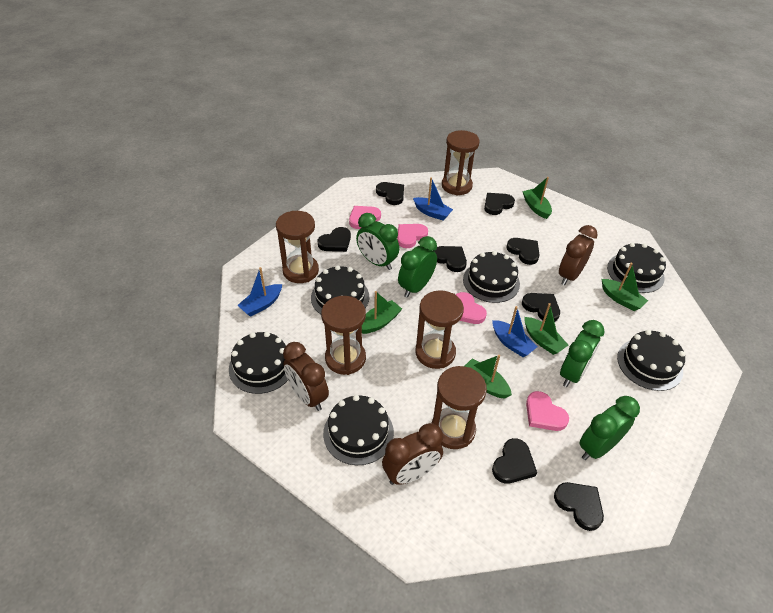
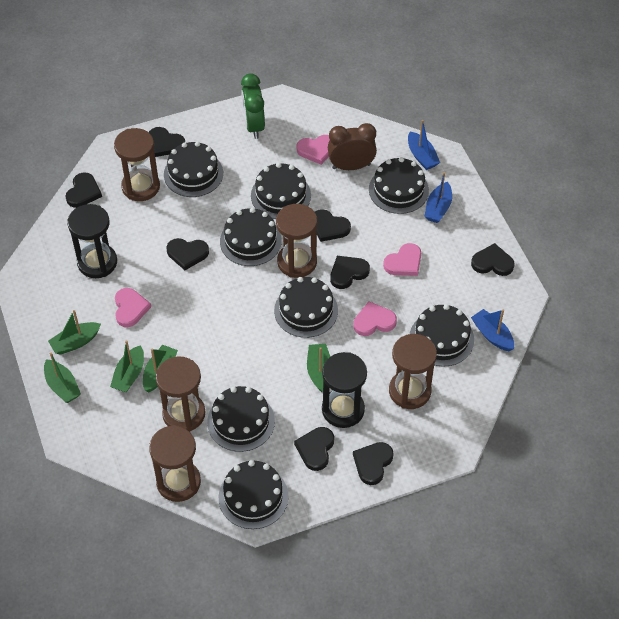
black cake: [229,332,288,394] [311,265,369,314] [323,395,394,465] [463,251,520,303] [607,243,666,293] [617,330,685,391] = 6 -> [164,141,223,197] [207,386,275,452] [219,460,288,529] [220,208,282,266] [251,163,311,219] [274,277,338,338] [369,157,429,214] [410,304,474,367] = 8
black hourglass: none = 0 -> [67,204,117,278] [322,352,367,428] = 2
brown clock: [283,342,329,411] [382,423,443,485] [559,225,598,286] = 3 -> [328,123,377,170] = 1
green clock: [356,213,399,270] [398,236,437,298] [560,320,604,387] [579,396,640,460] = 4 -> [241,73,265,139] = 1

